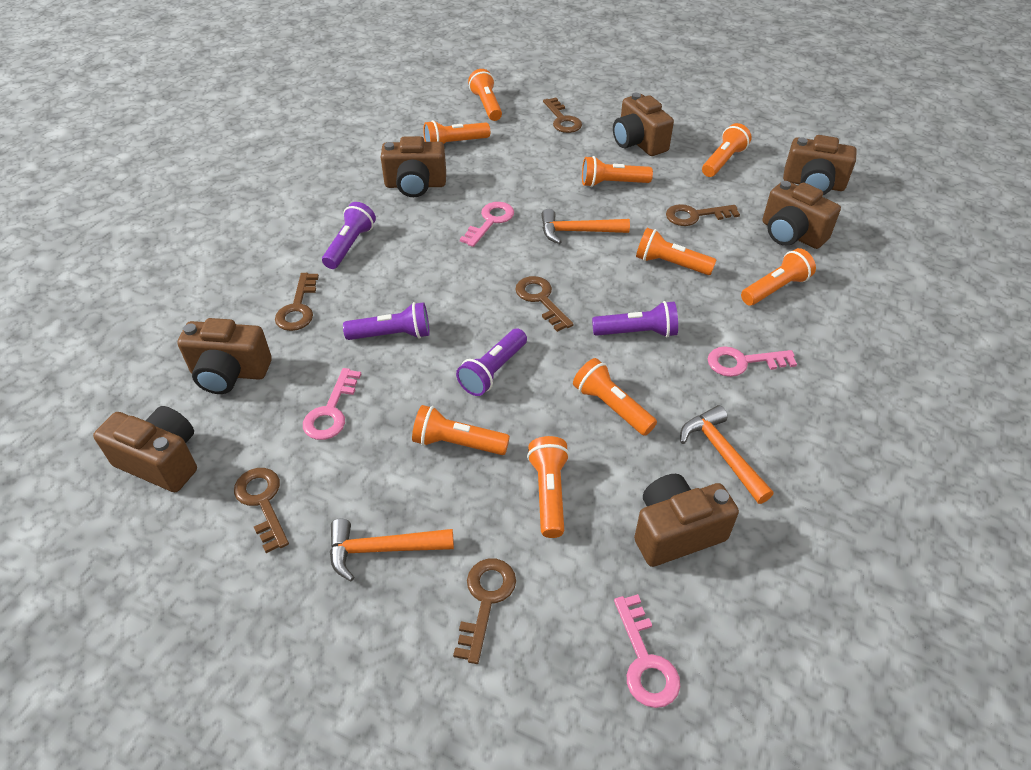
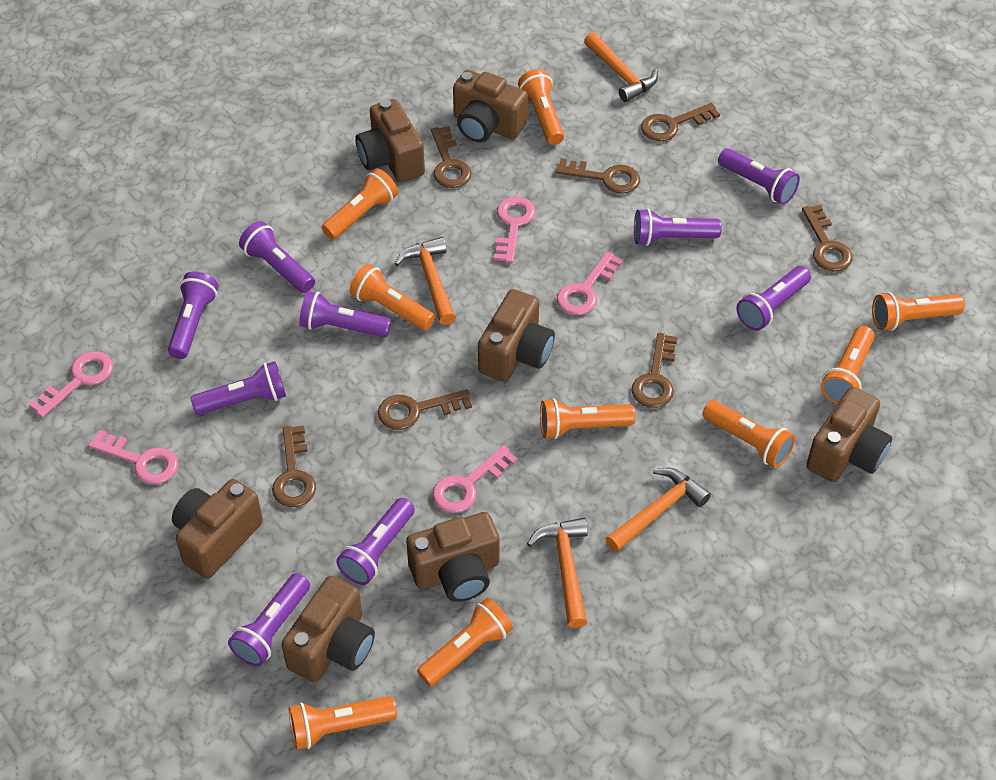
brown key: [234,468,289,553] [275,273,319,331] [453,558,516,664] [515,276,574,332] [543,98,582,133] [666,204,740,226] = 6 -> [272,426,316,507] [378,389,472,430] [431,126,471,188] [556,158,640,194] [631,333,677,408] [641,103,720,141] [802,205,853,272] = 7
orange hammer: [330,519,454,581] [541,209,630,244] [680,405,774,504] = 3 -> [395,237,456,325] [527,518,588,628] [584,32,658,102] [605,468,711,552] = 4
pink key: [303,368,361,440] [460,202,514,247] [614,594,680,708] [708,346,797,377] = 4 -> [29,351,113,418] [88,430,178,484] [432,445,518,513] [494,196,535,263] [557,252,623,315] = 5
purple flashlight: [322,202,376,269] [343,302,430,340] [456,328,527,396] [592,301,678,337] = 4 -> [168,271,219,359] [191,361,286,415] [228,573,310,667] [239,221,315,293] [299,291,391,338] [336,498,415,585] [634,208,722,246] [718,148,800,205] [736,266,811,331] = 9

